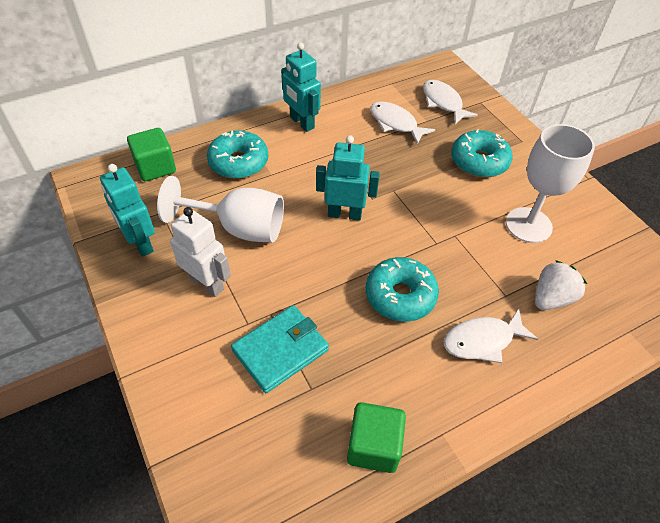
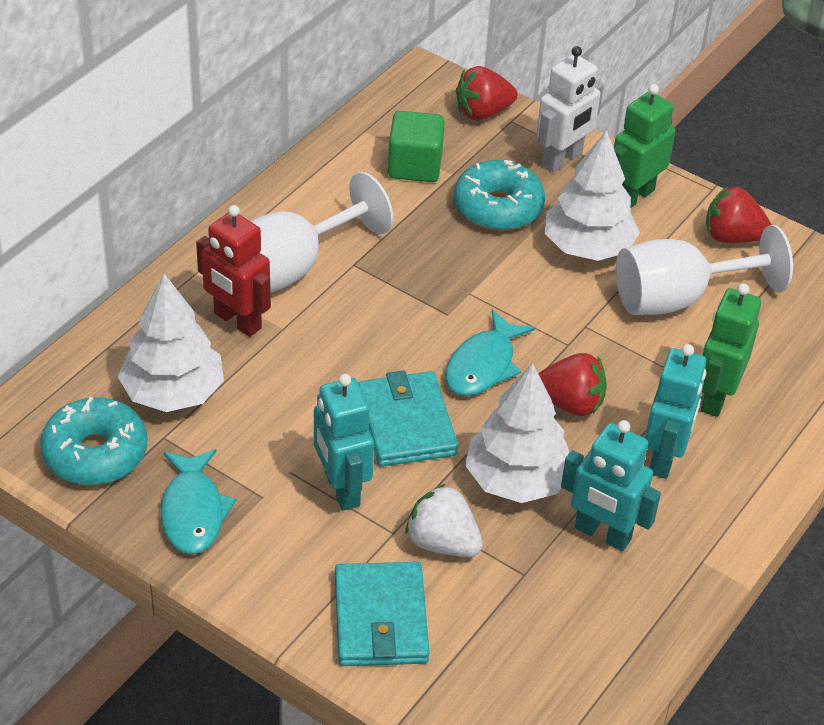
green cube: [127,128,176,181] [347,402,406,473] = 2 -> [388,111,445,182] = 1
green robot: none = 0 -> [614,84,675,208] [701,283,761,417] = 2
red robot: none = 0 -> [196,205,271,337] = 1
red strawberry: none = 0 -> [456,66,518,121] [538,353,607,416] [706,186,772,243] = 3
turquoise donut: [207,130,268,179] [366,257,439,322] [451,129,513,178] = 3 -> [40,397,147,485] [454,160,545,231] = 2
turquoise fish: none = 0 -> [161,449,236,554] [445,309,535,396] = 2
turquoise wallet: [231,305,329,393] = 1 -> [335,562,429,666] [358,370,458,467] = 2
white fish: [370,101,435,145] [423,80,478,124] [443,308,538,363] = 3 -> none = 0
white tree: none = 0 -> [118,274,224,412] [465,363,569,503] [545,130,640,261] = 3

